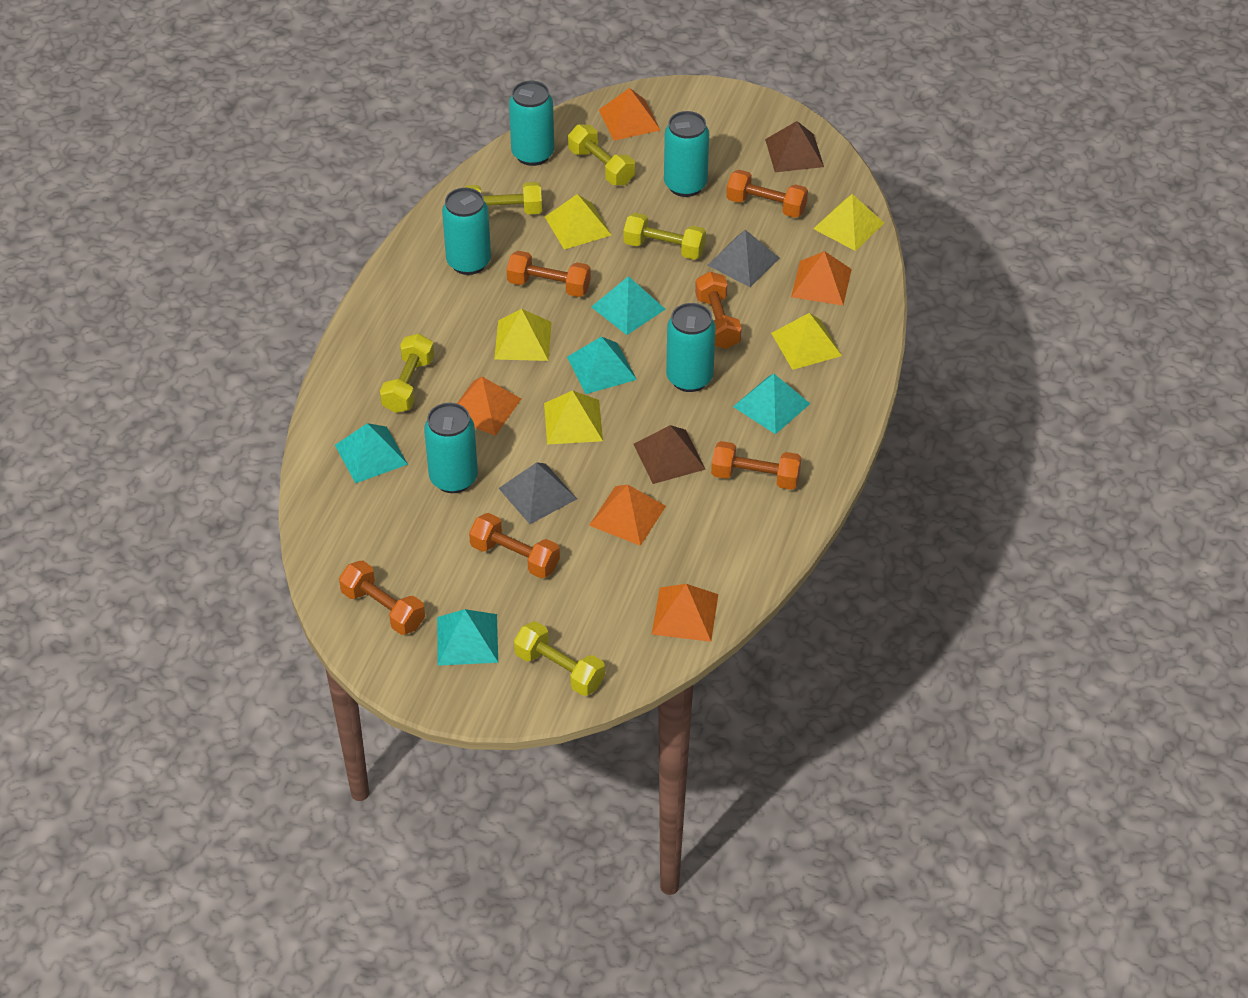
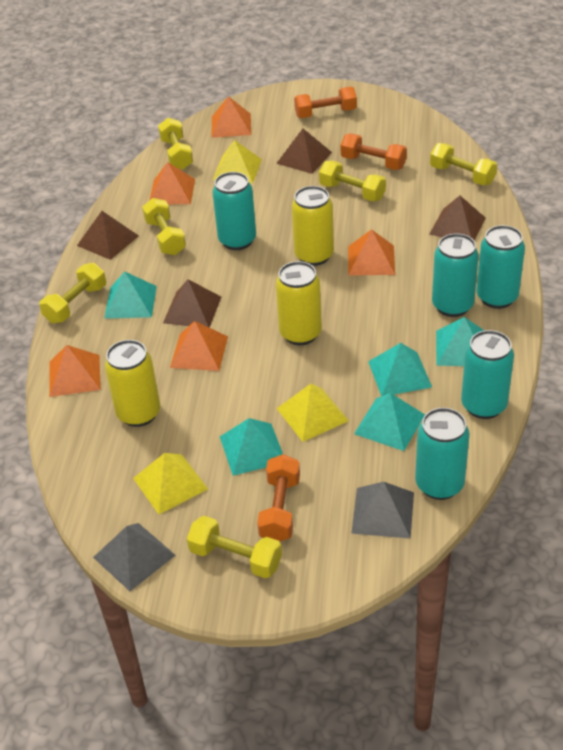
brown pyramid: [634,425,706,484] [765,121,824,172] = 2 -> [77,211,139,260] [163,279,221,328] [276,129,332,174] [429,195,486,241] = 4
orange dumbbell: [339,561,425,635] [469,513,560,578] [507,251,591,297] [695,271,742,349] [711,441,801,490] [726,170,808,218] = 6 -> [257,454,300,542] [294,87,357,118] [341,134,407,170] = 3
yellow can: none = 0 -> [105,340,160,427] [276,261,322,345] [292,186,334,266] = 3
yellow dumbbell: [380,334,434,413] [464,182,542,215] [514,621,605,696] [568,125,635,185] [623,213,706,260] = 5 -> [39,263,106,323] [142,198,186,255] [158,118,193,170] [187,516,282,578] [319,161,386,201] [430,143,497,185] = 6
yellow pyramid: [494,309,552,361] [544,390,603,445] [545,194,611,250] [771,313,842,370] [813,194,884,251] = 5 -> [133,453,208,514] [213,140,262,183] [277,384,349,442] = 3

